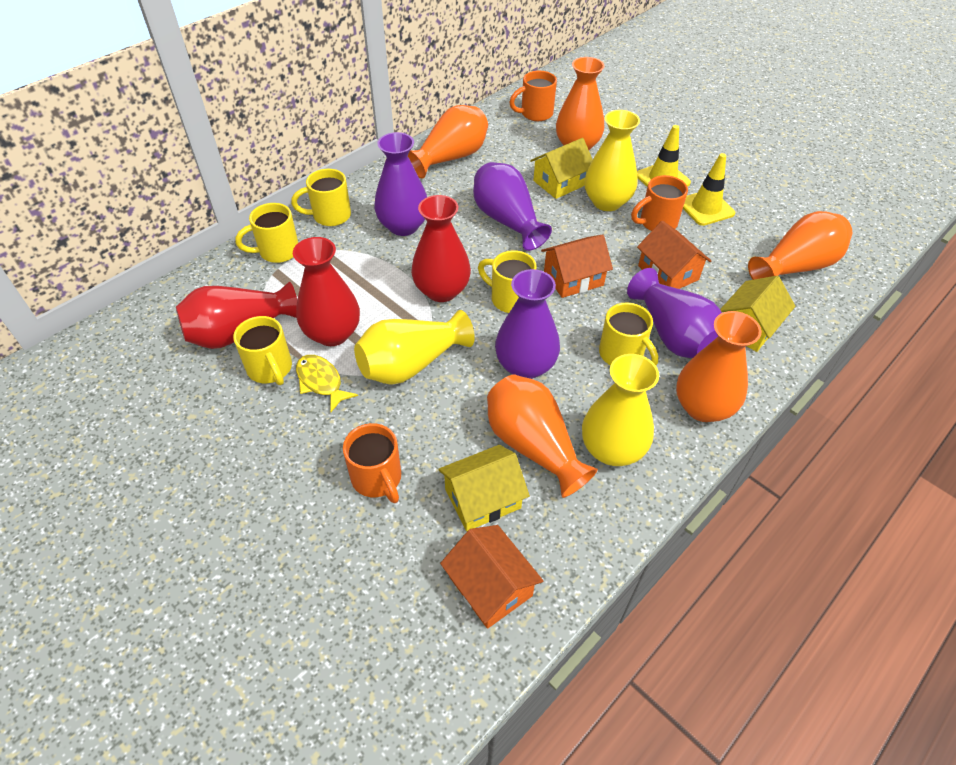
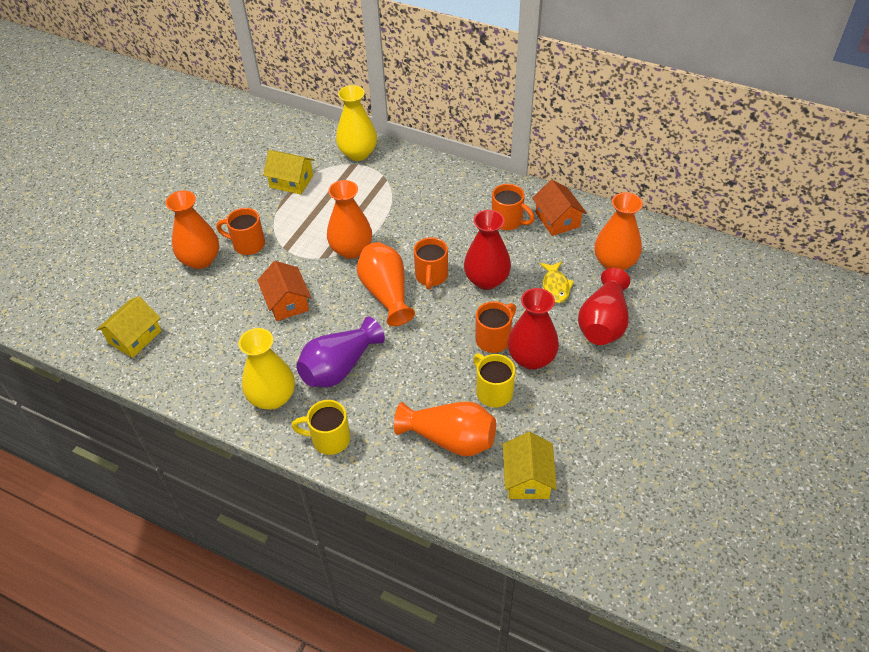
orange house: [440,525,543,629] [541,235,613,298] [637,221,711,289] = 3 -> [257,261,311,321] [532,180,587,236] = 2
orange mug: [343,423,401,503] [509,71,557,121] [631,175,688,231] = 3 -> [216,208,265,255] [414,237,448,290] [475,301,516,353] [492,184,535,230] = 4
purple vase: [374,132,427,236] [473,162,552,251] [495,269,560,379] [627,268,722,358] = 4 -> [296,317,385,387] = 1
yellow mug: [233,316,292,385] [235,203,298,263] [291,169,351,226] [478,250,537,313] [599,303,658,365] = 5 -> [291,400,350,455] [473,353,515,407] = 2
yellow traffic cone: [637,125,691,187] [683,153,735,226] = 2 -> none = 0
yellow vase: [354,310,475,385] [582,354,659,466] [585,110,640,211] = 3 -> [239,328,295,409] [336,85,377,161] = 2

